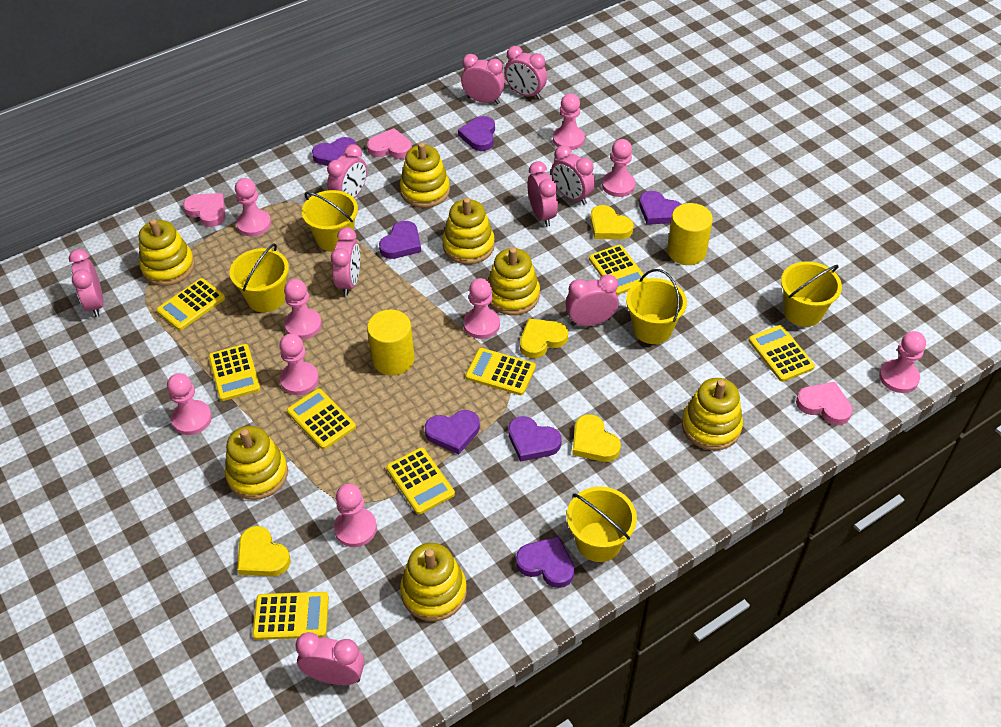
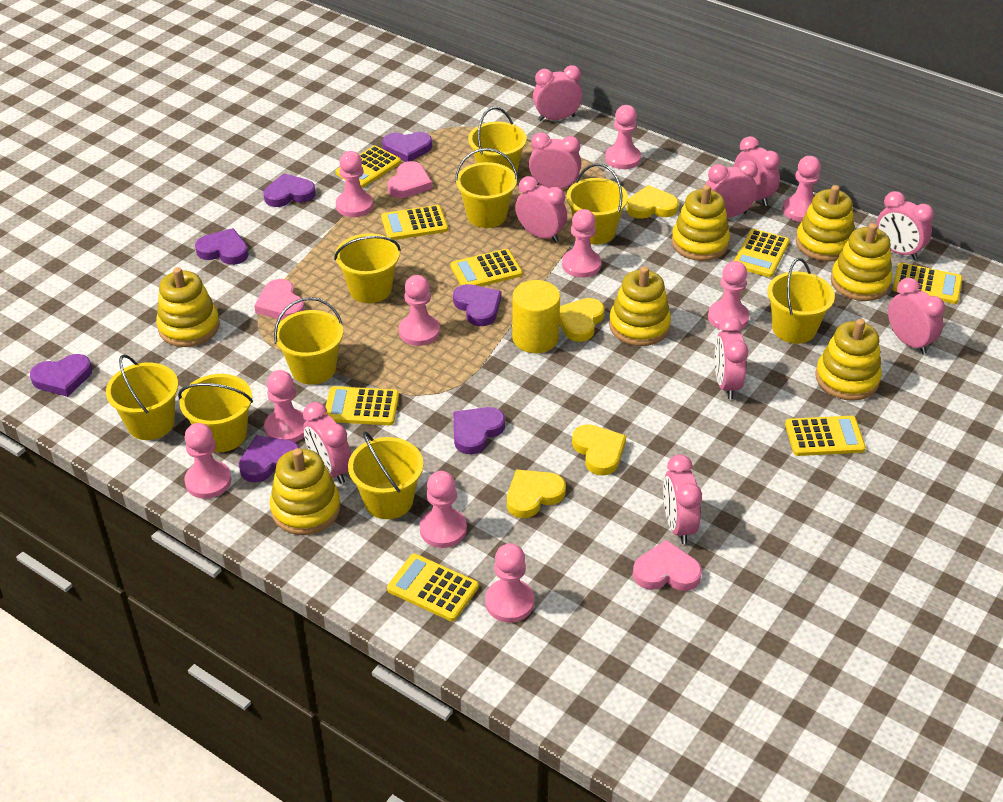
pink clock: [69,249,104,317] [295,632,365,685] [327,144,367,198] [331,227,360,296] [461,54,505,104] [504,46,547,99] [528,161,558,227] [551,145,595,205] [565,274,619,326] = 9 -> [303,402,351,484] [515,176,567,243] [529,132,581,189] [533,65,582,121] [663,455,702,544] [706,160,758,218] [715,317,748,399] [734,136,780,206] [876,191,934,260] [888,278,945,354] = 10
pink pawn: [167,373,212,435] [235,178,271,236] [279,334,319,395] [284,279,322,339] [334,484,377,547] [463,278,500,339] [553,94,585,150] [602,139,635,197] [879,331,926,393] = 9 -> [184,423,231,499] [264,370,307,442] [336,151,373,217] [399,275,440,346] [420,471,467,548] [485,543,534,623] [562,209,601,278] [605,105,641,169] [708,261,749,331] [782,156,821,222] = 10
yellow bucket: [229,244,289,313] [302,190,358,252] [567,487,637,562] [626,269,687,344] [781,261,842,327] = 5 -> [106,354,178,440] [178,374,253,452] [274,297,343,385] [334,233,401,303] [348,431,423,519] [455,148,518,228] [468,107,527,172] [566,164,628,245] [768,258,835,344] = 9
yellow cylinder: [367,309,415,375] [667,203,713,265] = 2 -> [512,280,560,353] = 1

